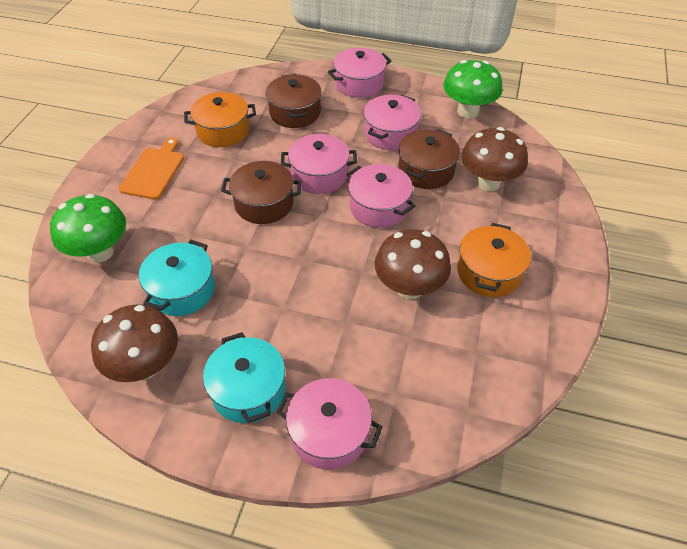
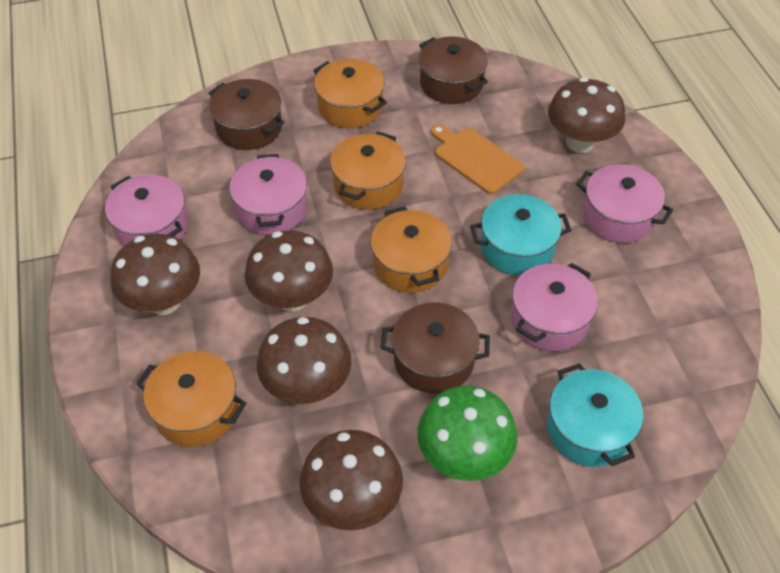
brown mushroom: [91,304,178,382] [375,229,451,299] [462,127,528,191] = 3 -> [111,234,200,315] [245,230,333,312] [257,317,352,404] [299,430,403,530] [548,78,625,153] = 5
green mushroom: [50,194,126,263] [443,60,502,118] = 2 -> [417,386,517,481] = 1
orange pot: [184,92,256,147] [457,223,531,297] = 2 -> [136,351,246,447] [313,59,387,128] [330,131,406,210] [371,206,452,293] = 4
pink pot: [276,378,383,470] [281,134,357,194] [328,48,391,98] [347,164,415,228] [364,95,421,150] = 5 -> [105,175,188,246] [229,154,307,235] [511,263,598,351] [576,164,673,243] = 4

